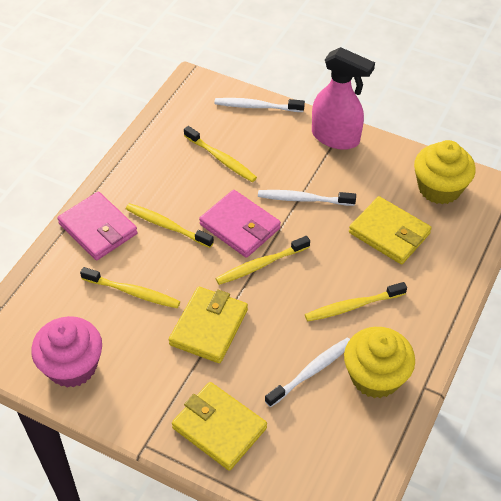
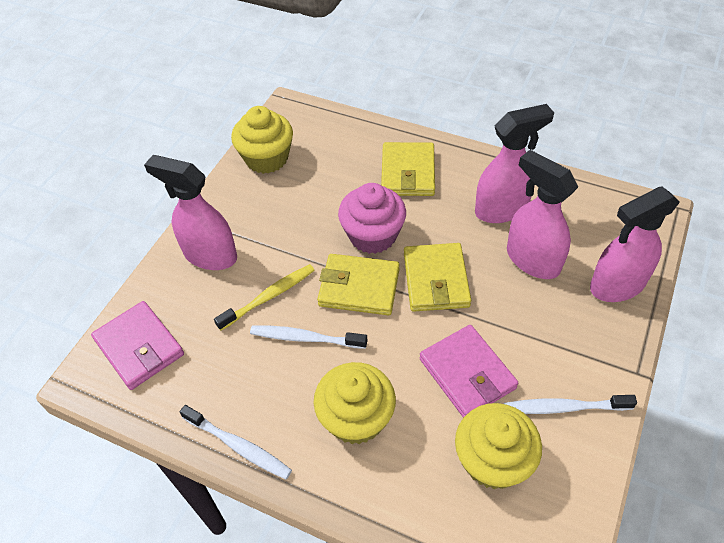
pink spray bottle: [312,47,375,150] = 1 -> [144,155,237,270] [475,104,554,223] [507,150,578,279] [590,187,680,302] = 4
yellow cupcake: [344,327,415,398] [414,140,476,204] = 2 -> [231,106,293,174] [314,362,396,444] [455,403,542,489] = 3
yellow toothbrush: [80,267,180,308] [126,203,214,248] [184,126,257,182] [215,236,310,285] [305,282,407,322] = 5 -> [214,264,315,331] = 1

